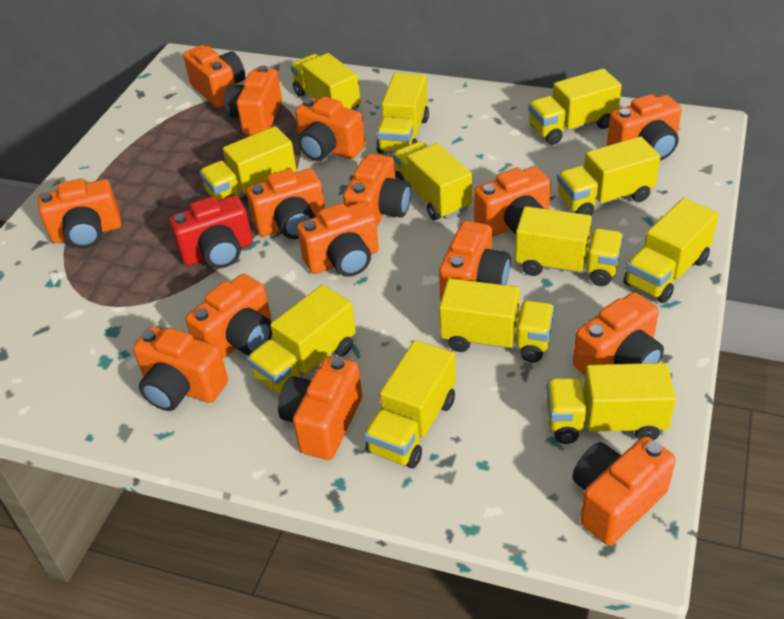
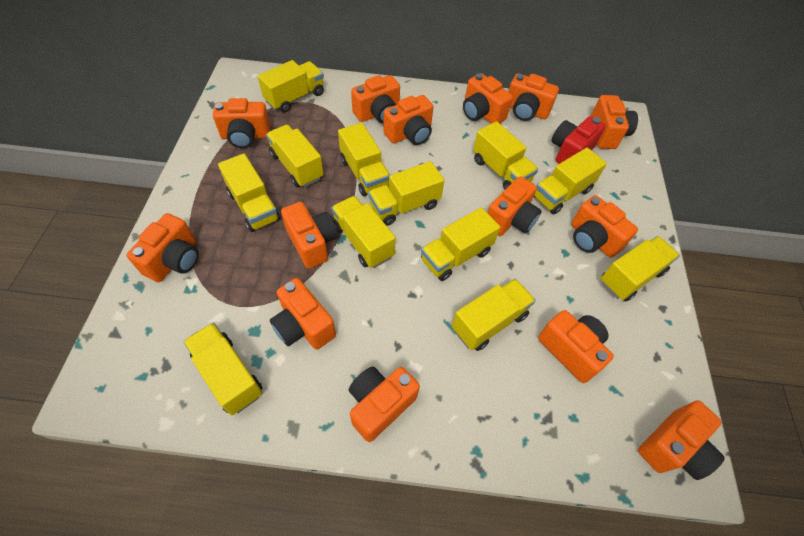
orange camera: [38,179,121,248] [133,326,228,411] [183,45,245,108] [186,274,272,358] [224,65,282,135] [246,169,325,239] [278,356,362,460] [295,97,365,161] [297,202,379,277] [343,153,411,226] [439,221,511,300] [474,166,551,237] [572,436,676,545] [573,292,664,375] [607,94,682,160] = 15 -> [126,213,199,282] [213,98,270,148] [270,278,336,350] [281,202,338,269] [349,366,420,442] [351,75,400,124] [383,95,433,145] [463,73,513,124] [487,176,542,236] [508,73,559,121] [538,310,614,383] [571,195,638,258] [591,95,638,149] [638,400,725,480] = 14

